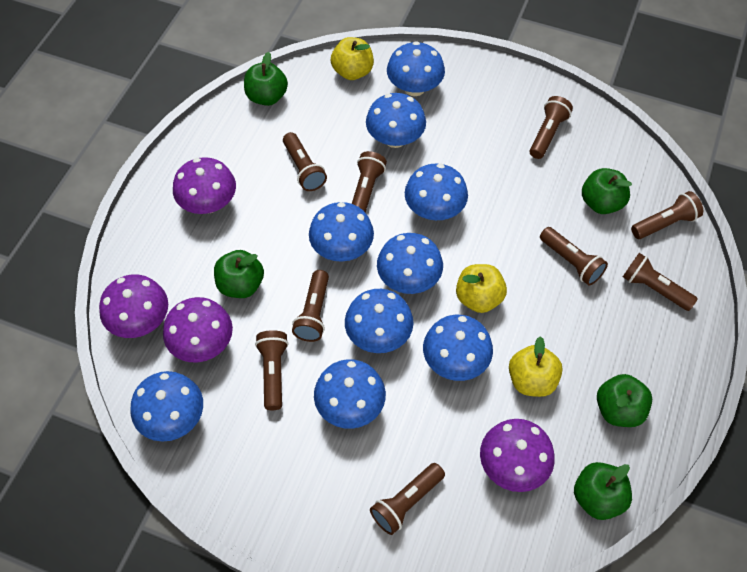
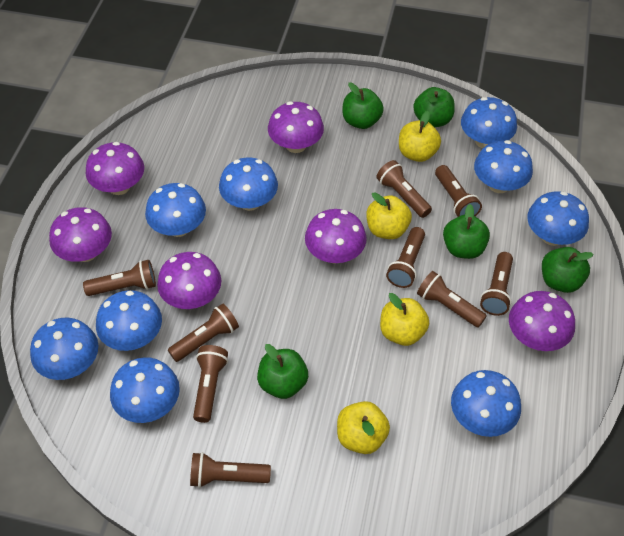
purple mushroom: [99,274,168,338] [163,297,233,362] [173,157,236,214] [480,419,555,492] = 4 -> [49,207,112,262] [86,142,144,195] [157,252,221,309] [268,101,324,153] [305,209,367,264] [509,291,575,351] = 6
yellow apple: [331,37,374,80] [456,264,507,313] [509,336,563,397] = 3 -> [337,401,390,454] [367,192,412,239] [380,293,429,346] [399,111,441,162] = 4

